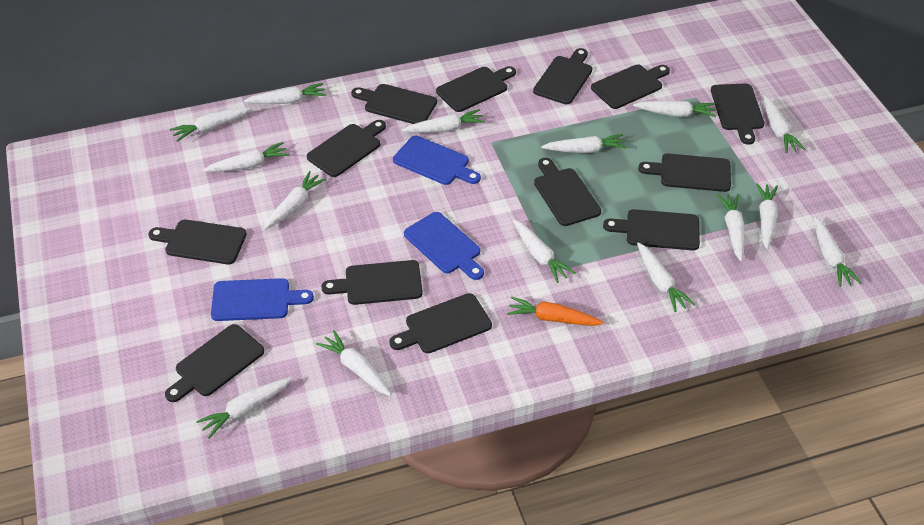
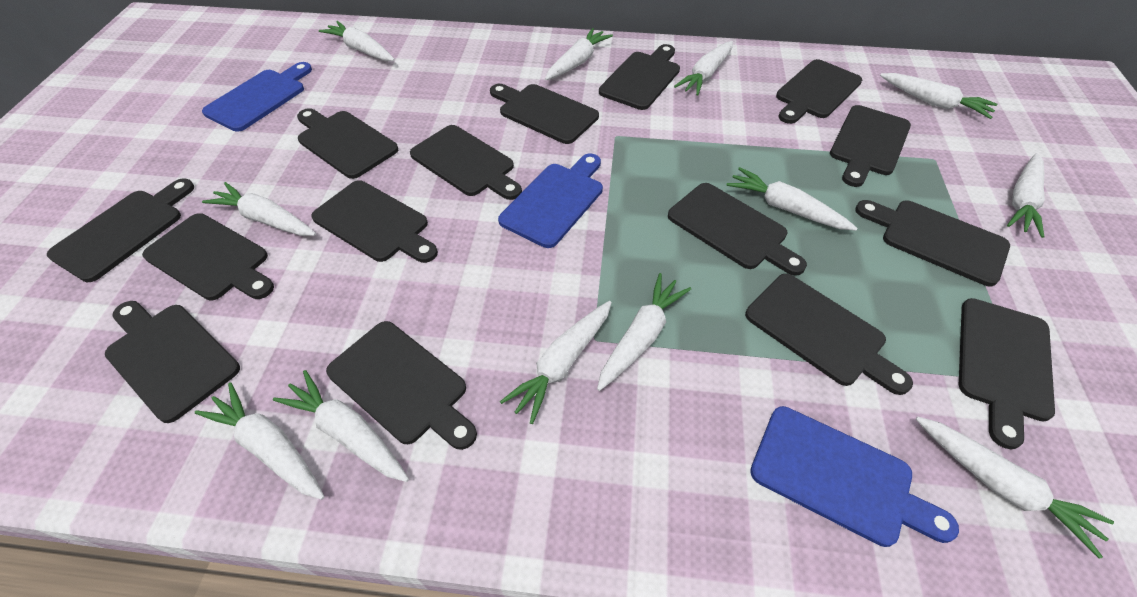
black cutting board: [148,220,247,264] [165,324,264,402] [306,120,386,177] [321,260,423,305] [351,84,437,124] [389,293,492,354] [436,66,516,112] [533,48,593,104] [534,158,601,226] [591,64,670,109] [603,209,700,250] [638,153,731,192] [711,83,764,145] = 13 -> [47,179,194,282] [105,301,240,423] [142,213,274,300] [297,108,398,179] [311,181,438,263] [326,321,477,450] [410,125,522,200] [490,84,599,144] [599,44,680,110] [668,183,807,276] [745,274,913,395] [776,59,862,124] [830,105,911,187] [855,200,1010,286] [959,298,1055,449] = 15
orange carrot: [507,296,604,326] = 1 -> none = 0
white carrot: [170,107,252,142] [196,377,292,438] [203,142,289,172] [244,83,326,104] [263,171,327,230] [316,330,391,396] [402,109,485,133] [513,220,575,283] [541,134,627,153] [633,101,716,117] [637,242,695,312] [717,194,745,261] [756,183,778,250] [764,96,805,153] [814,217,861,287] = 15 -> [195,383,324,500] [202,182,316,236] [273,370,409,482] [319,21,395,61] [500,301,612,424] [545,28,613,80] [597,273,691,391] [674,41,733,96] [727,167,857,231] [880,73,997,119] [916,416,1114,559] [1007,153,1045,238] = 12

